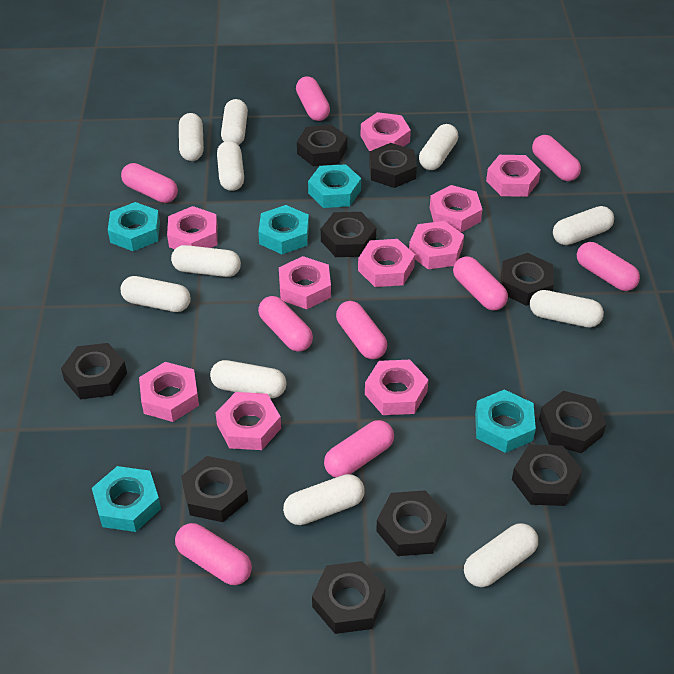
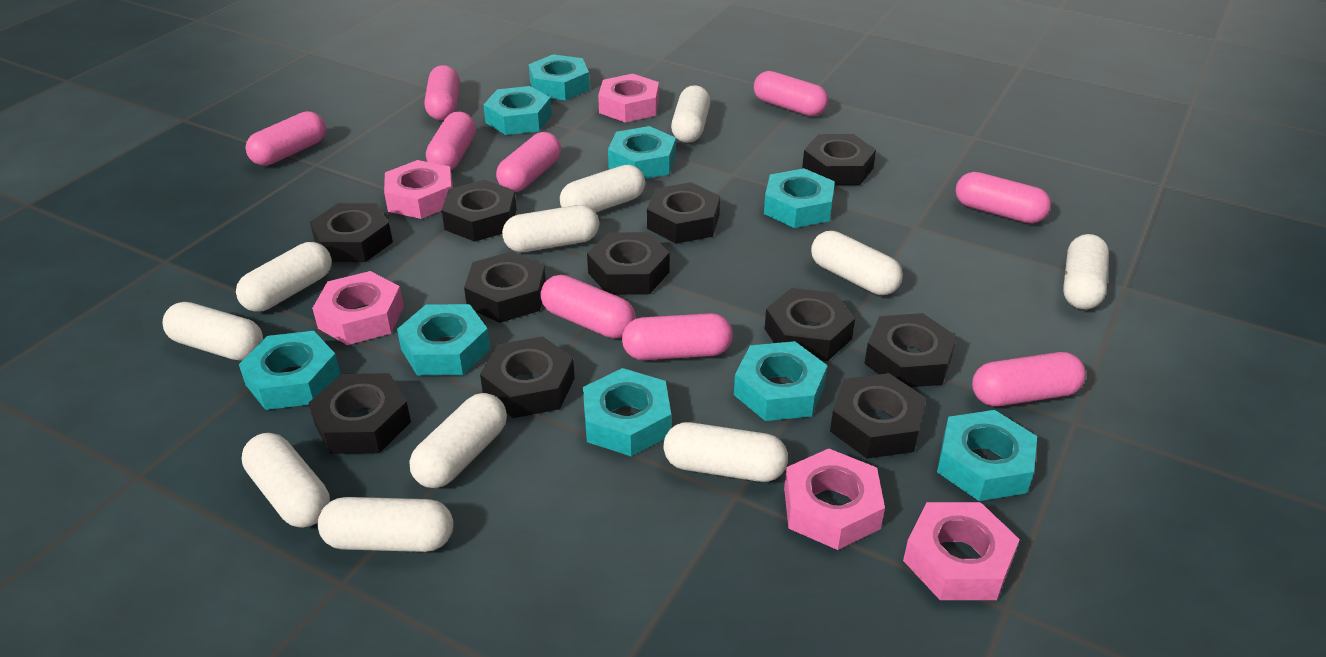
black nut: [61,343,127,399] [181,456,248,522] [297,124,347,166] [312,561,386,634] [321,212,376,257] [369,143,417,188] [376,490,447,556] [501,253,554,306] [512,444,583,506] [539,391,606,453] = 10 -> [309,373,411,454] [310,203,393,262] [442,180,517,242] [464,251,546,323] [480,336,575,418] [587,232,670,295] [647,182,720,244] [765,288,855,361] [802,134,876,185] [830,373,927,459] [864,313,957,387] = 11
pink nut: [139,362,199,422] [167,206,218,249] [216,392,281,450] [279,256,331,309] [358,239,415,287] [361,112,411,151] [365,360,429,415] [409,221,464,269] [430,185,483,232] [486,155,541,197] = 10 -> [312,271,404,345] [384,160,453,219] [598,74,659,123] [784,449,885,550] [903,502,1020,600] = 5
turquoise nut: [92,466,161,532] [108,202,160,251] [258,205,309,254] [308,164,361,208] [475,389,536,453] = 5 -> [239,331,340,410] [397,304,490,376] [483,86,552,135] [529,55,590,100] [583,368,671,456] [608,126,676,179] [734,341,828,421] [764,168,835,228] [937,410,1037,501] = 9

